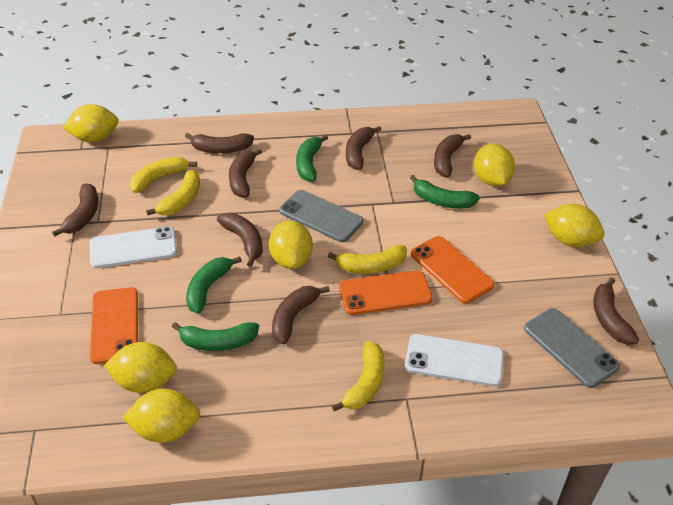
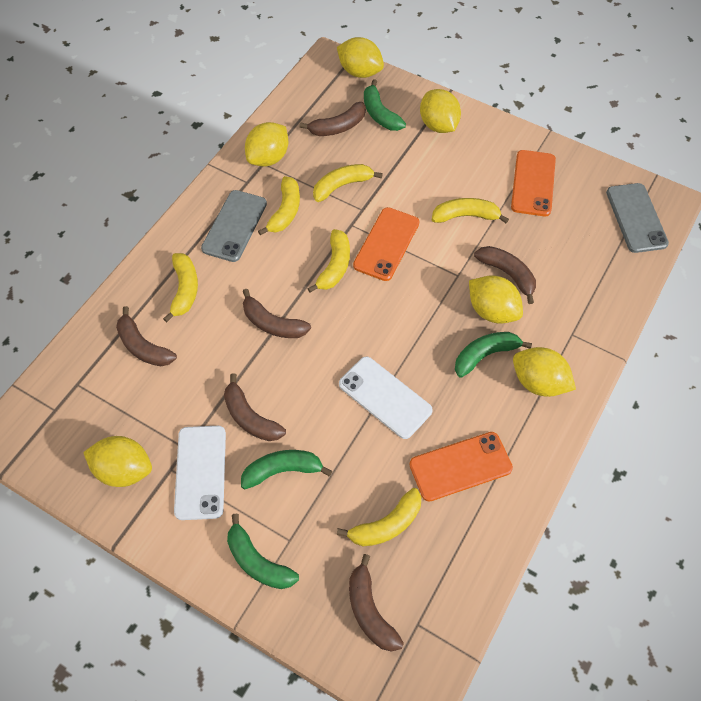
brown banana: [52,183,98,237] [185,133,254,153] [217,213,263,267] [229,148,262,198] [272,286,330,344] [346,126,381,170] [434,134,471,177] [593,277,639,345] = 8 -> [116,306,177,366] [224,373,286,441] [243,289,311,338] [299,102,366,136] [349,554,404,652] [474,246,536,304] = 6
yellow banana: [130,157,197,193] [146,170,200,215] [328,245,407,274] [332,341,385,412] = 4 -> [163,253,198,322] [258,176,300,236] [307,229,350,293] [313,164,383,202] [337,488,421,547] [432,198,509,223] = 6

